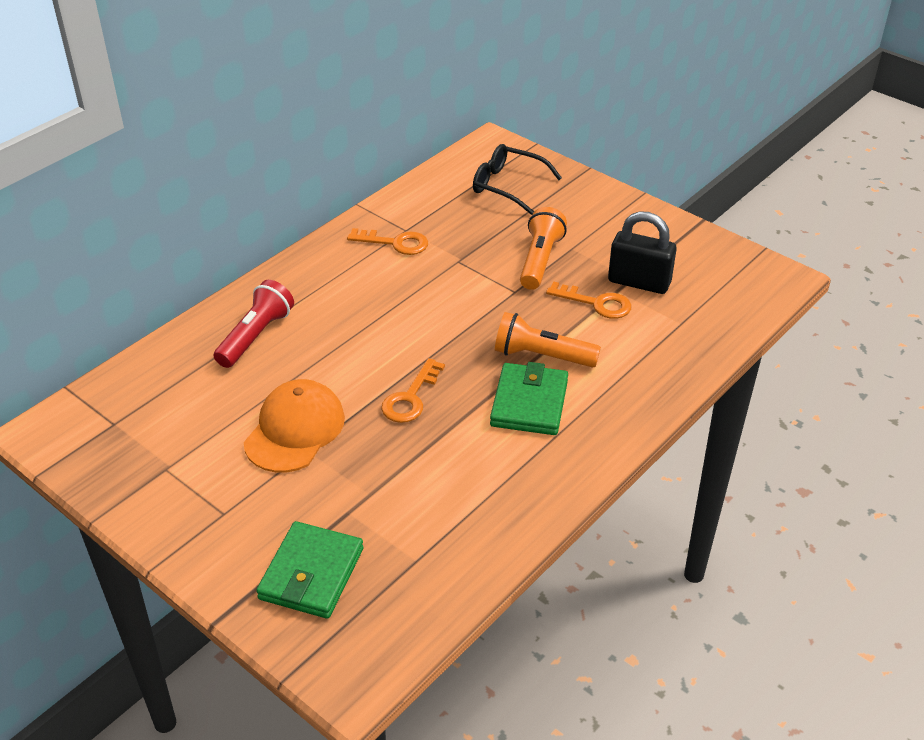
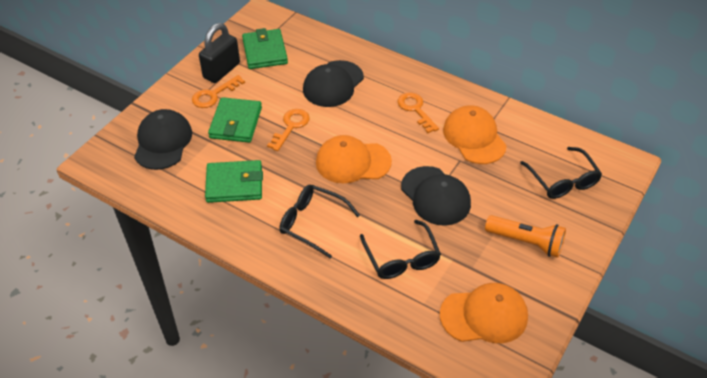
black cap: none = 0 -> [134,109,192,170] [303,60,364,107] [401,166,471,226] = 3
black glasses: [473,144,562,215] = 1 -> [279,185,360,259] [360,220,441,279] [520,147,602,199] = 3
green wallet: [256,521,363,619] [490,362,568,435] = 2 -> [205,160,263,203] [208,97,262,143] [242,28,288,69] = 3
orange cap: [244,379,345,472] = 1 -> [316,135,392,183] [440,283,528,343] [443,105,507,164] = 3
orange flashlight: [495,312,601,368] [520,207,567,290] = 2 -> [485,215,566,258] = 1
red flashlight: [213,280,294,368] = 1 -> none = 0

